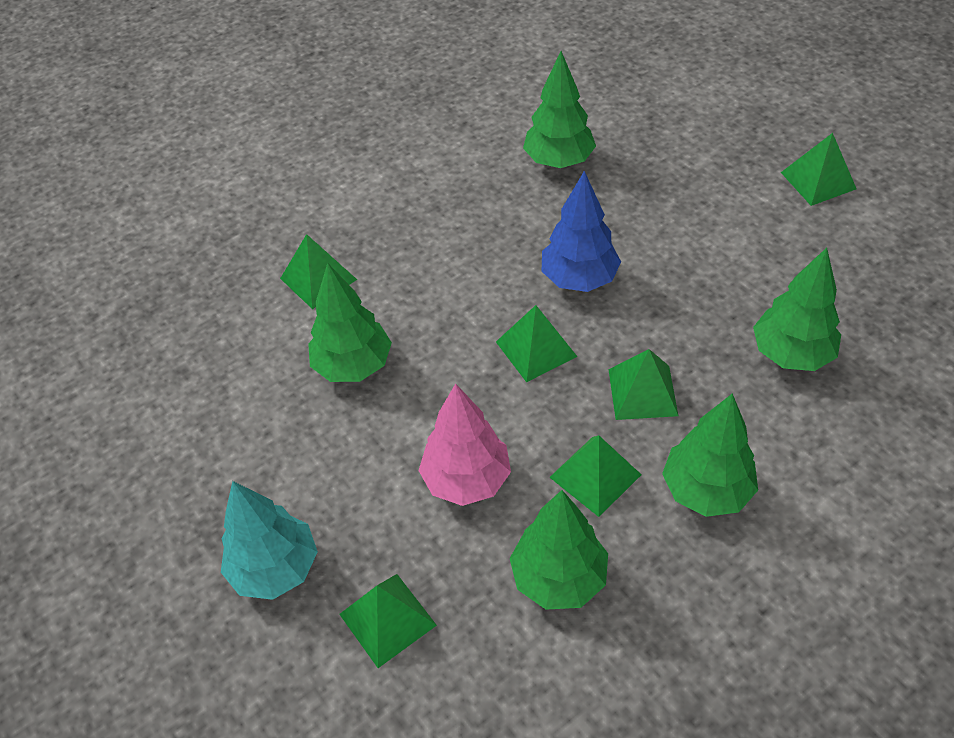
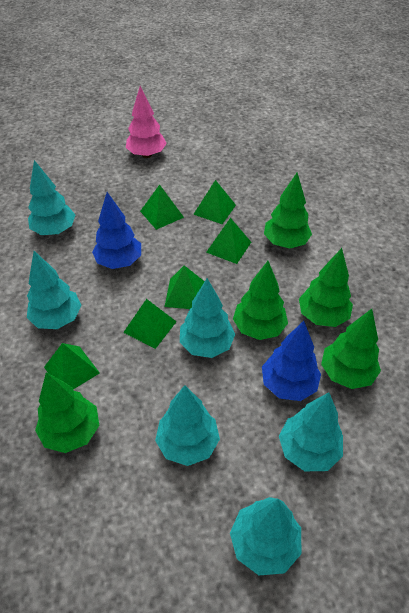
blue tree: [542,171,621,292] = 1 -> [92,192,141,269] [262,321,321,401] = 2
turquoise tree: [221,481,318,600] = 1 -> [27,251,82,329] [28,160,75,235] [155,385,220,466] [180,278,235,358] [230,497,301,575] [279,392,343,471] = 6

